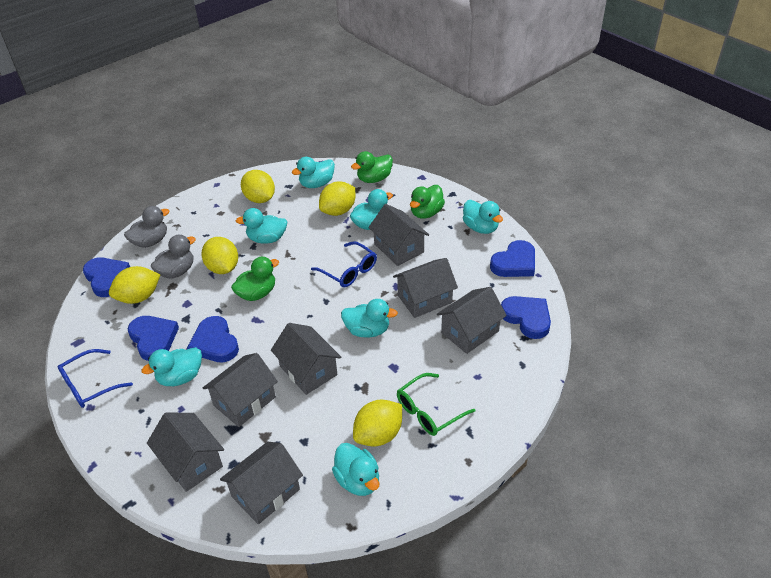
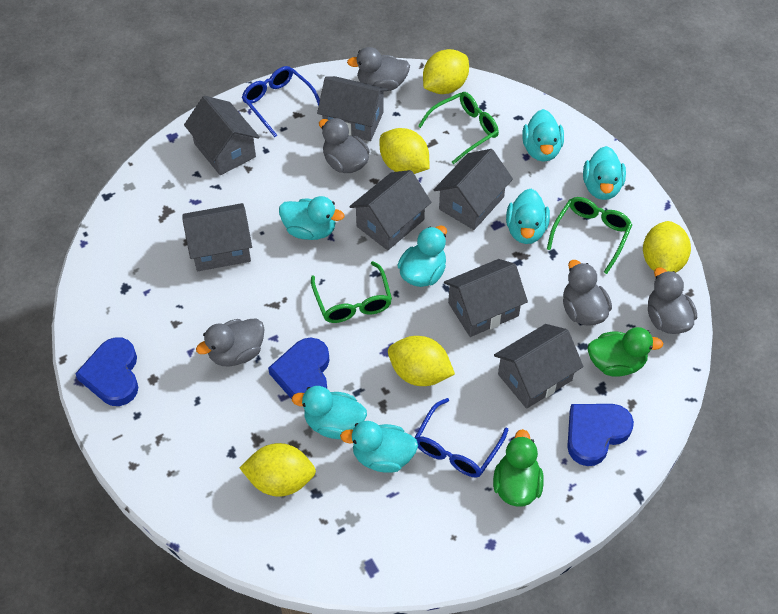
blue heart: [83,257,130,297] [128,316,179,361] [187,316,239,362] [490,240,535,277] [501,296,551,339] = 5 -> [75,337,138,406] [268,338,329,399] [567,404,634,466] = 3
green duck: [231,257,279,301] [351,151,393,183] [410,185,445,219] = 3 -> [493,429,544,507] [587,327,663,377] = 2
green glasses: [397,373,475,436] = 1 -> [311,261,392,323] [418,92,499,164] [547,197,632,274] = 3
grey duck: [124,206,170,248] [151,235,196,279] = 2 -> [196,319,264,367] [319,118,370,173] [347,47,410,91] [563,260,612,326] [648,267,697,334] = 5

